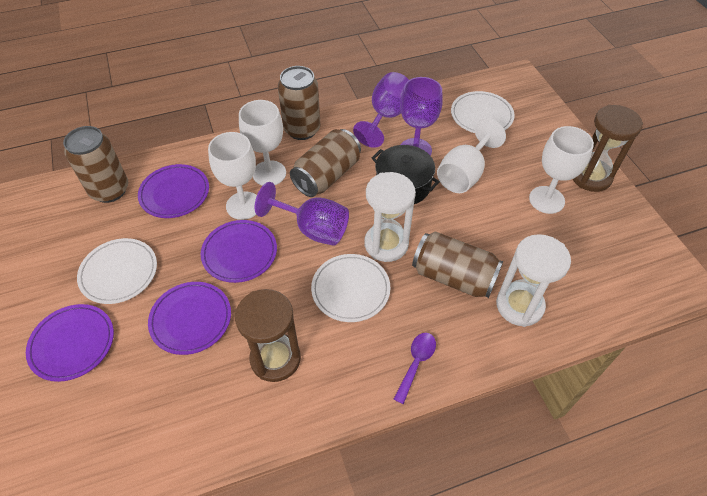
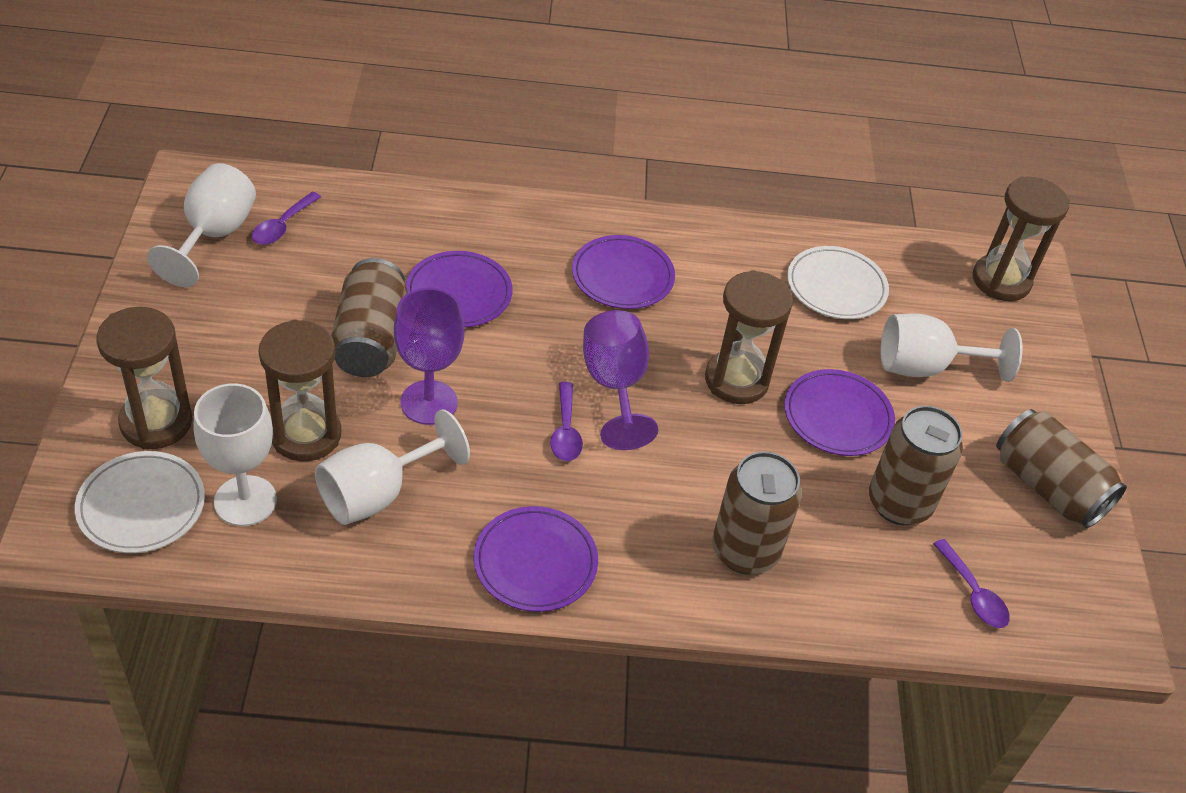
black pot: [372,145,440,204] = 1 -> none = 0
brown hourglass: [235,289,301,382] [573,105,643,192] = 2 -> [96,307,192,450] [259,319,341,461] [705,270,793,404] [973,177,1070,301] = 4
purple goblet: [254,182,349,246] [353,72,409,148] [400,77,443,156] = 3 -> [394,288,465,425] [583,310,658,450] = 2
purple spoon: [394,333,436,404] = 1 -> [252,192,321,245] [550,382,583,461] [933,539,1010,628] = 3
white hourglass: [364,172,416,262] [496,234,571,327] = 2 -> none = 0
white plate: [77,238,157,304] [311,254,390,322] [451,91,515,133] = 3 -> [75,451,205,553] [787,246,889,319] = 2

